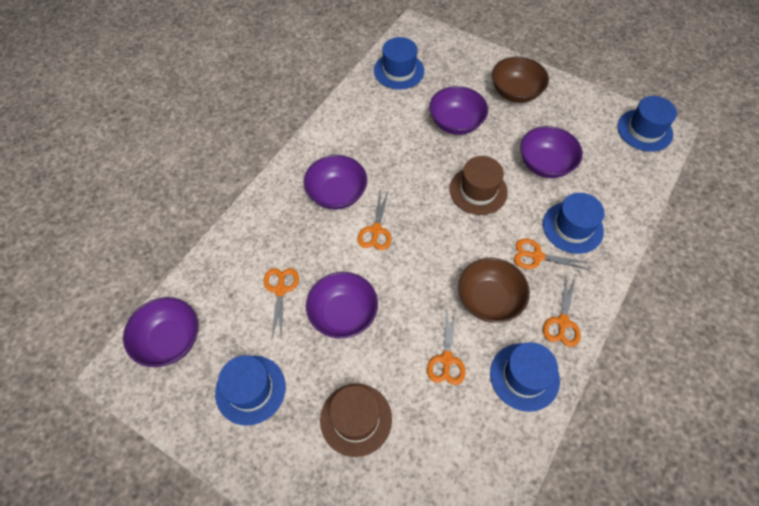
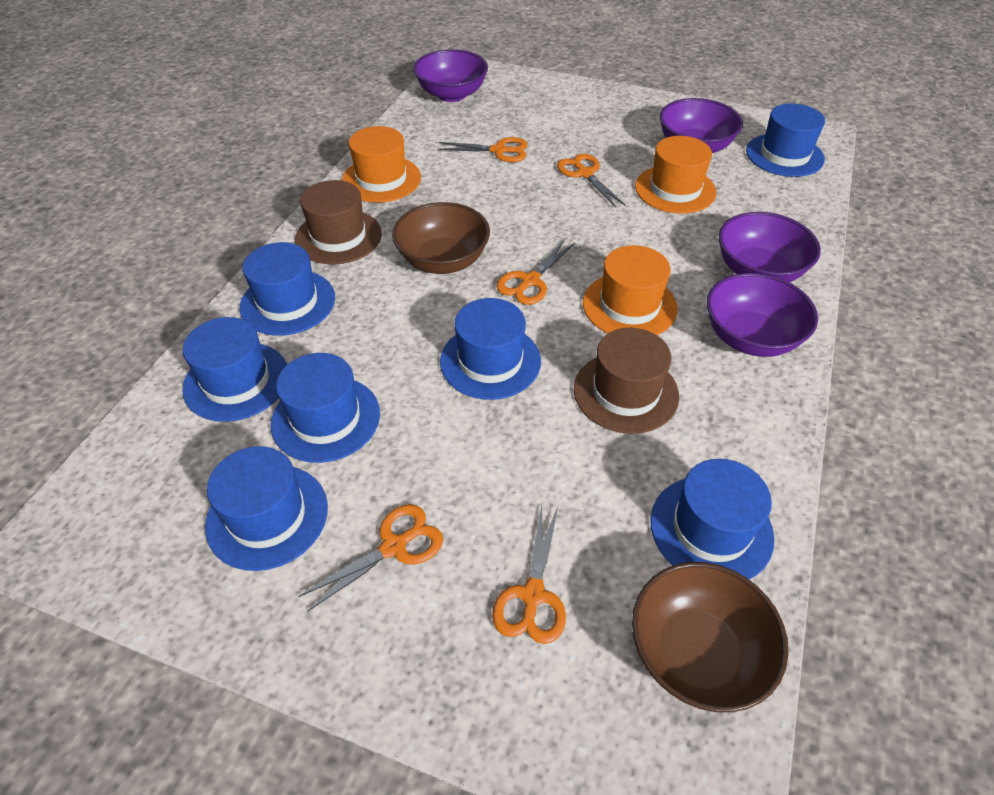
blue hat: [215,355,286,426] [374,37,424,89] [490,342,560,412] [543,193,604,254] [618,96,677,152] = 5 -> [182,317,287,422] [205,446,328,571] [240,242,335,336] [271,353,380,463] [440,298,541,400] [650,459,774,580] [746,103,825,177] = 7
orange hat: none = 0 -> [342,126,421,203] [583,245,678,335] [635,136,716,214] = 3
purple bowl: [123,297,198,367] [303,155,367,209] [306,272,378,339] [429,86,488,135] [520,126,583,178] = 5 -> [413,49,488,102] [660,98,743,153] [707,273,818,357] [719,212,821,282] = 4

